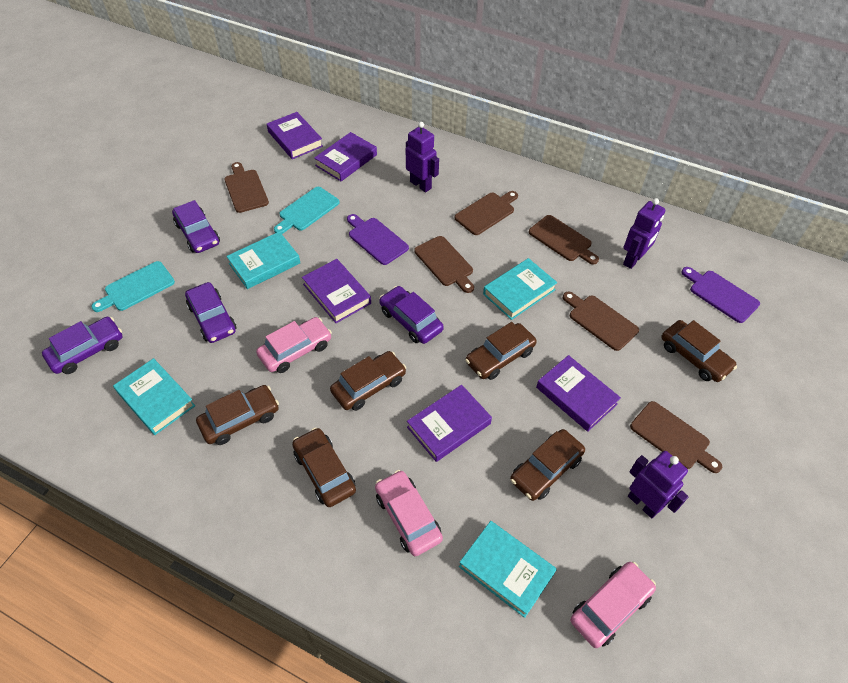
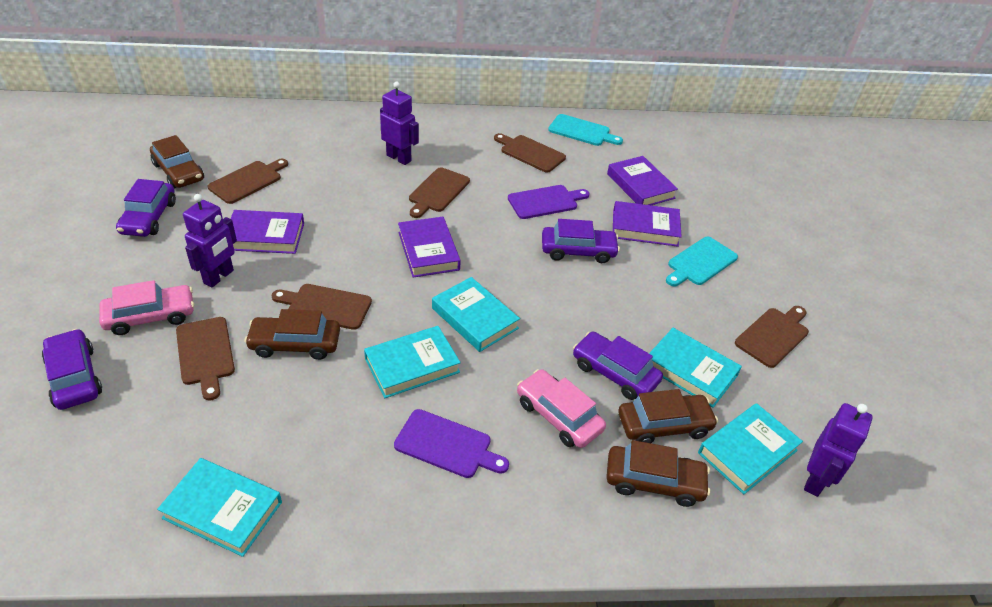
brown car: [196,385,279,445] [292,427,356,507] [330,351,406,411] [465,322,537,380] [510,429,585,501] [661,320,737,382] = 6 -> [150,135,204,188] [245,309,340,360] [606,440,710,507] [618,389,718,443] = 4
pink car: [256,317,332,373] [375,470,443,556] [570,562,656,648] = 3 -> [99,280,194,335] [517,369,606,448] = 2
purple book: [267,112,323,159] [302,259,371,323] [314,132,377,181] [407,385,492,462] [536,355,621,432] = 5 -> [231,210,304,254] [398,217,461,278] [607,156,678,205] [613,201,682,247] = 4
turquoise book: [113,358,195,435] [226,231,300,289] [459,521,557,618] [483,258,557,320] = 4 -> [157,458,282,557] [364,326,461,398] [432,277,520,352] [649,328,742,408] [698,403,803,494] = 5

